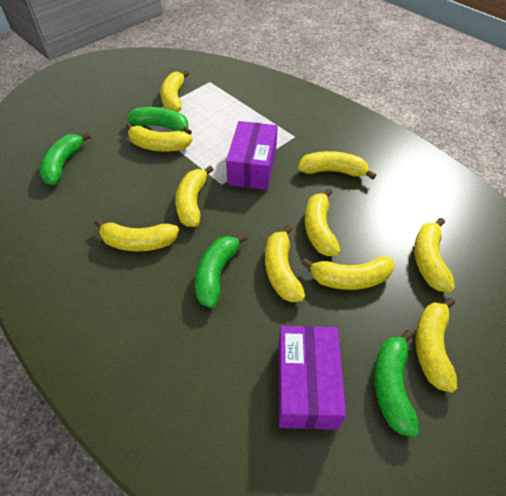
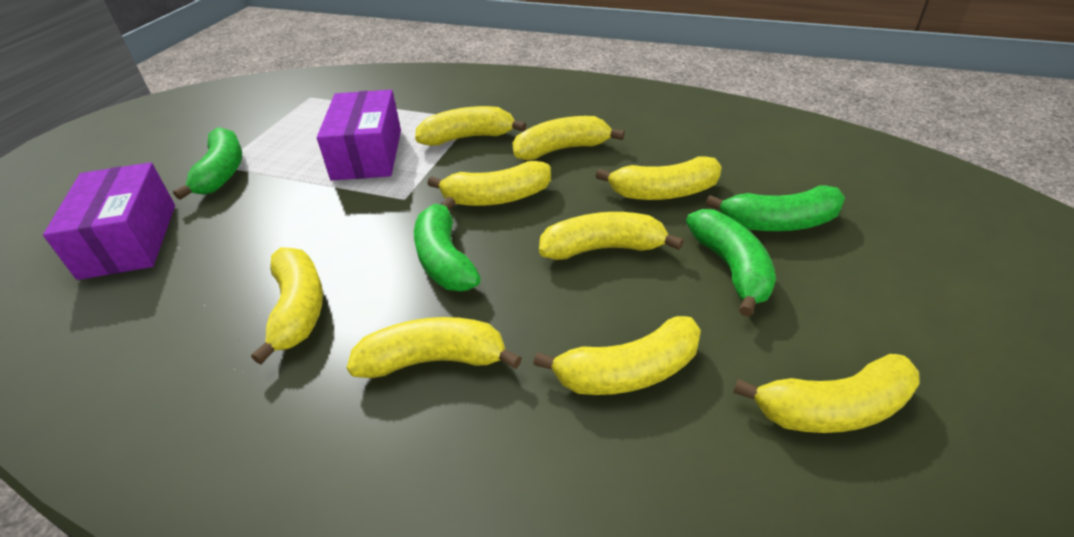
yellow banana: [94,219,179,251] [125,123,193,151] [160,70,189,112] [175,166,213,227] [265,225,305,302] [298,151,376,180] [302,257,394,290] [305,188,341,256] [414,218,455,292] [415,297,458,393] = 10 -> [251,247,323,364] [347,317,522,378] [415,106,526,146] [427,161,551,206] [513,116,625,160] [533,316,701,395] [539,212,684,260] [596,156,722,200] [734,354,920,433] = 9

